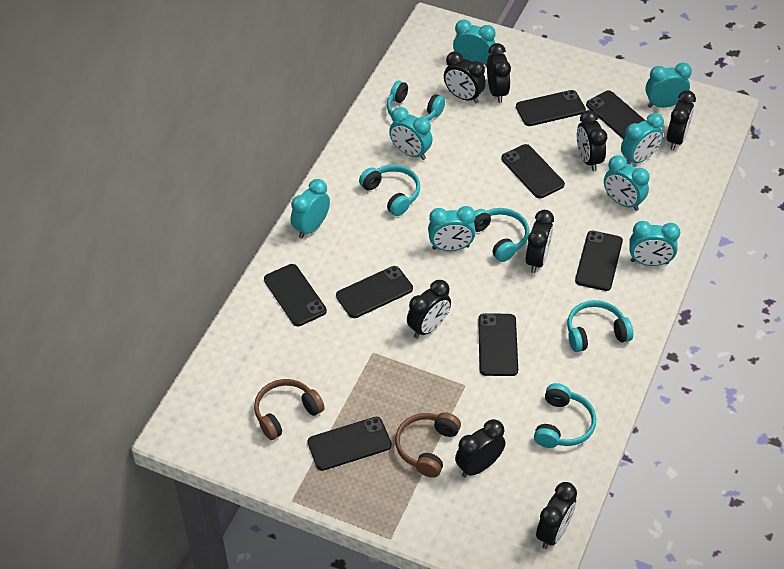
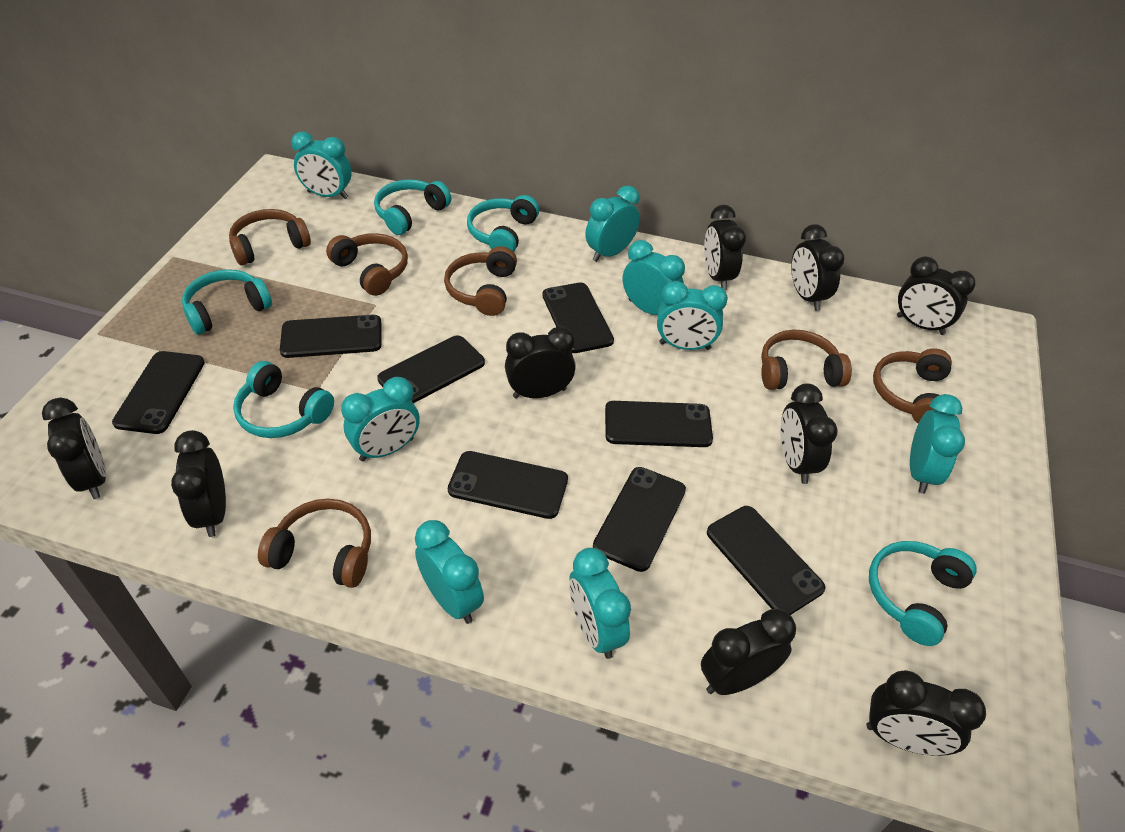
black clock: [407,280,451,338] [444,52,486,103] [455,419,505,477] [487,43,511,103] [526,210,554,273] [536,482,577,549] [577,110,607,171] [667,90,696,150] = 8 -> [42,398,106,499] [171,430,226,537] [505,326,576,399] [701,609,796,695] [704,205,746,290] [780,384,837,484] [791,224,845,311] [866,670,986,756] [897,257,976,335] = 9
brown headphones: [254,379,325,440] [395,412,461,478] = 2 -> [229,209,311,265] [258,499,371,588] [326,233,408,296] [444,246,517,316] [761,330,852,390] [873,348,952,423] = 6

